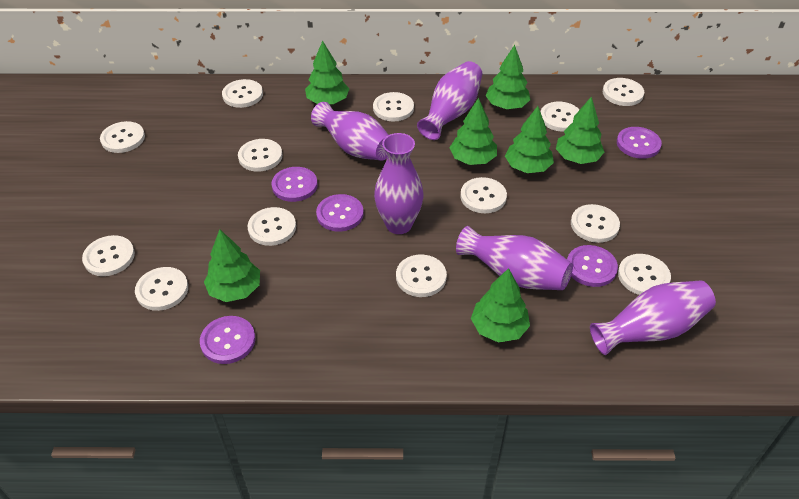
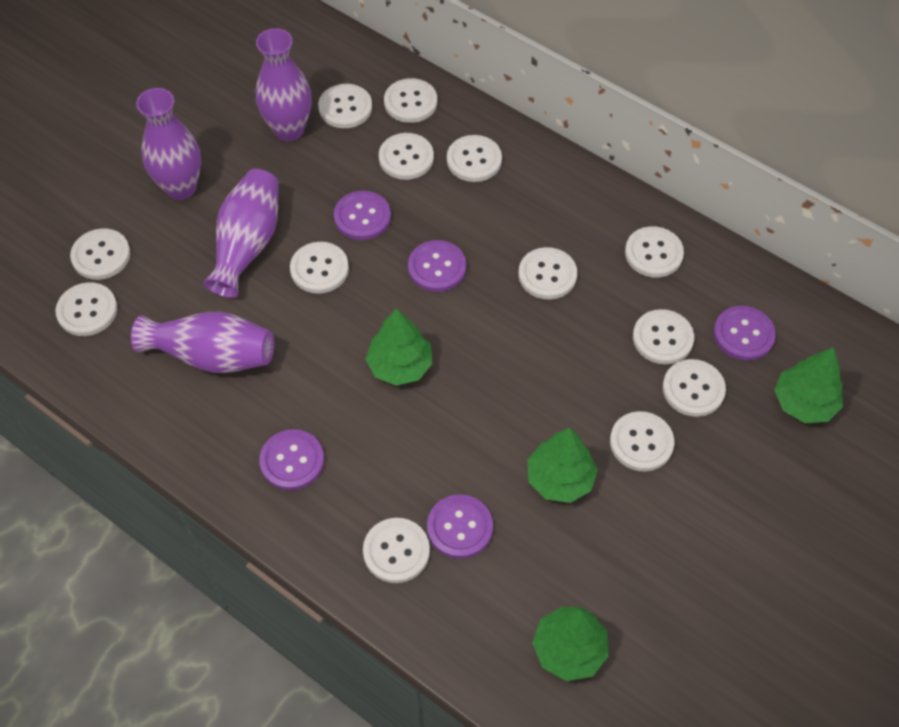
green tree: [204,229,260,302] [305,41,349,104] [449,98,497,165] [471,268,530,343] [485,45,530,109] [505,106,554,173] [556,96,604,164] = 7 -> [366,308,433,386] [527,428,598,503] [532,606,609,681] [774,347,843,423] = 4
purple vase: [311,102,389,161] [374,133,423,234] [417,61,482,140] [456,226,573,290] [590,280,716,355] = 5 -> [131,311,274,373] [136,88,201,200] [203,169,279,298] [256,28,312,141] = 4

